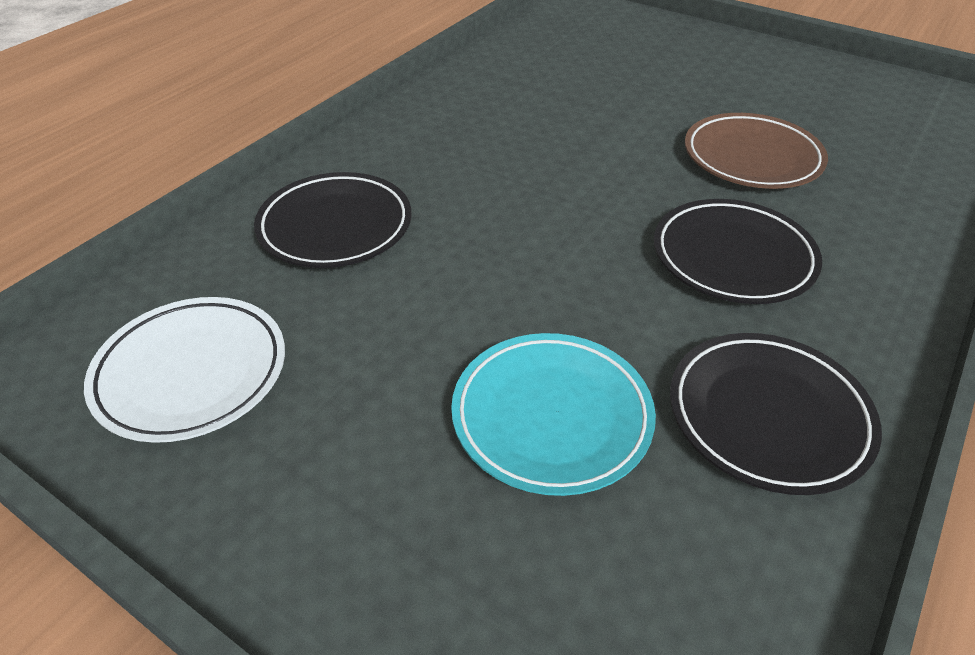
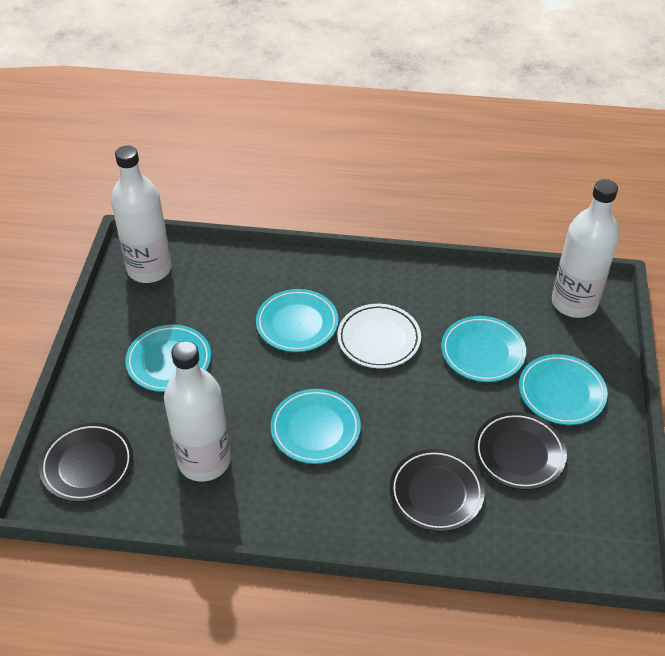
brown plate: [685,113,828,189] = 1 -> none = 0
turquoise plate: [451,333,656,496] = 1 -> [125,325,211,392] [256,289,338,352] [271,389,361,464] [441,316,526,382] [519,354,608,425] = 5
white bottle: none = 0 -> [111,146,172,283] [164,341,231,482] [552,179,619,318] = 3

